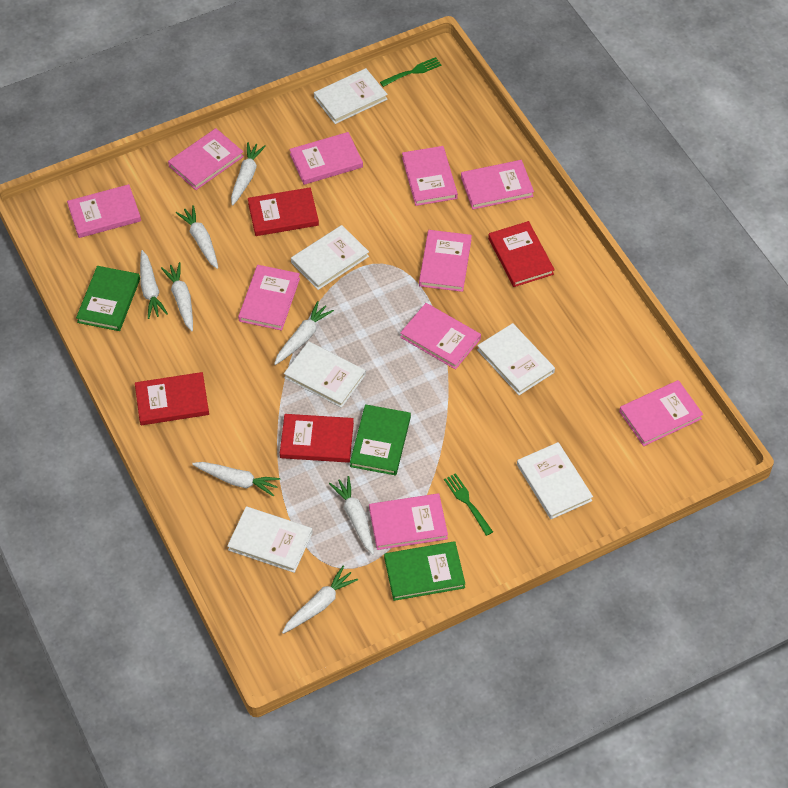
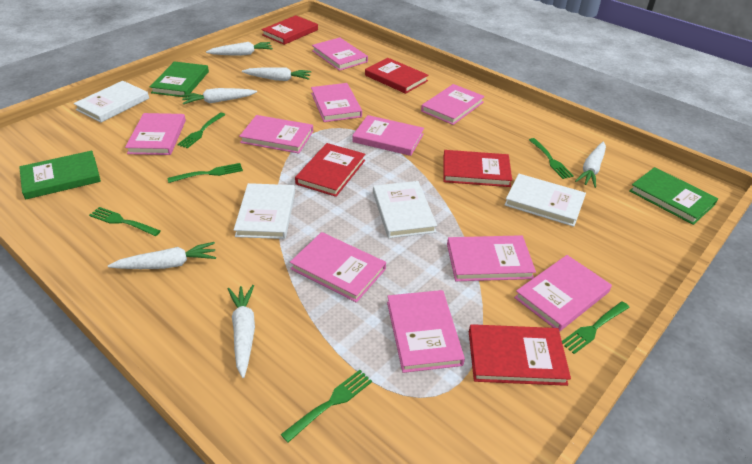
green fork: [380,57,442,87] [444,473,493,536] = 2 -> [89,207,161,236] [167,163,243,183] [177,113,225,148] [281,370,372,443] [529,138,574,179] [562,301,630,354] = 6
red book: [135,372,209,425] [248,187,319,236] [280,414,354,463] [488,221,555,287] = 4 -> [261,15,318,45] [295,143,365,197] [365,58,428,94] [443,150,512,187] [469,324,571,386] = 5
white book: [227,506,313,573] [284,341,366,408] [291,225,369,290] [314,68,388,124] [477,323,555,395] [517,442,593,519] = 6 -> [74,81,149,123] [234,183,295,239] [373,181,437,238] [504,174,586,227] = 4
white carrot: [140,250,168,319] [161,262,193,331] [176,205,218,269] [192,462,281,497] [231,142,266,206] [274,301,334,365] [282,566,358,634] [329,476,374,554] = 8 -> [108,242,216,269] [182,88,257,104] [206,42,273,56] [228,285,255,378] [242,67,311,81] [575,142,606,188] = 6

